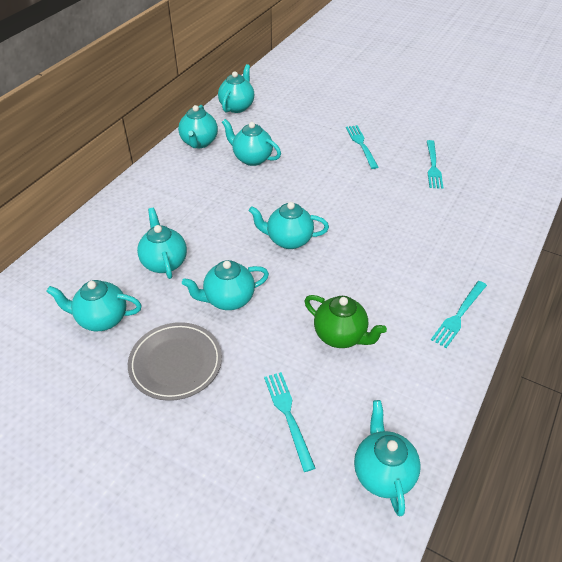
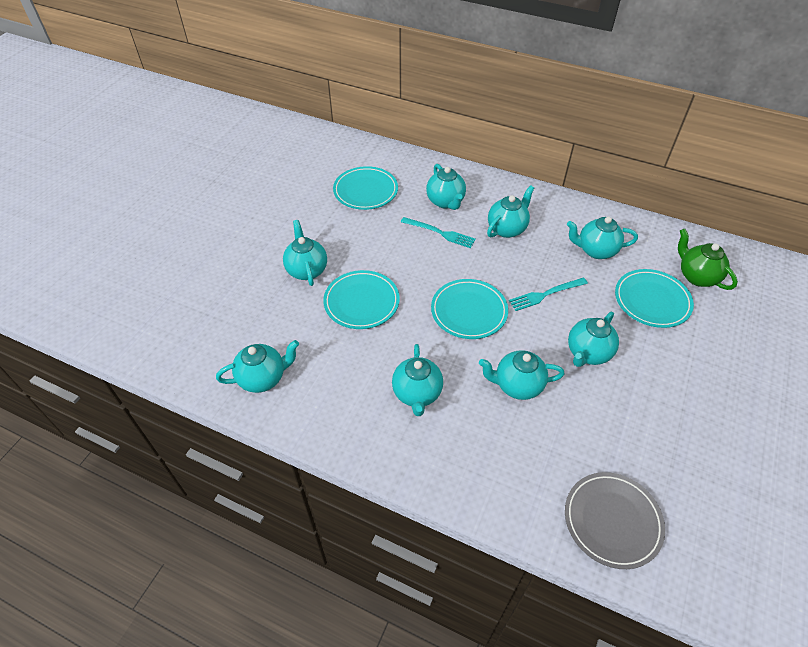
turquoise fork: [264,372,315,472] [346,125,378,169] [427,140,443,189] [431,281,487,348] = 4 -> [401,217,476,248] [509,278,588,311] = 2
turquoise plate: none = 0 -> [323,270,400,329] [333,166,398,210] [431,279,508,339] [615,269,694,328] = 4

